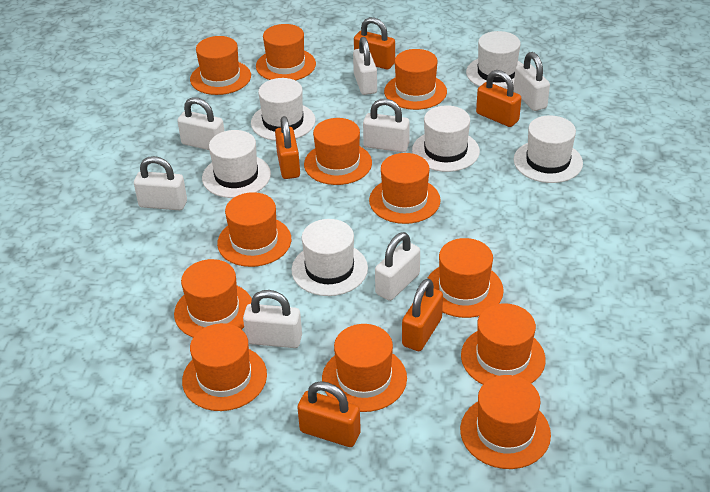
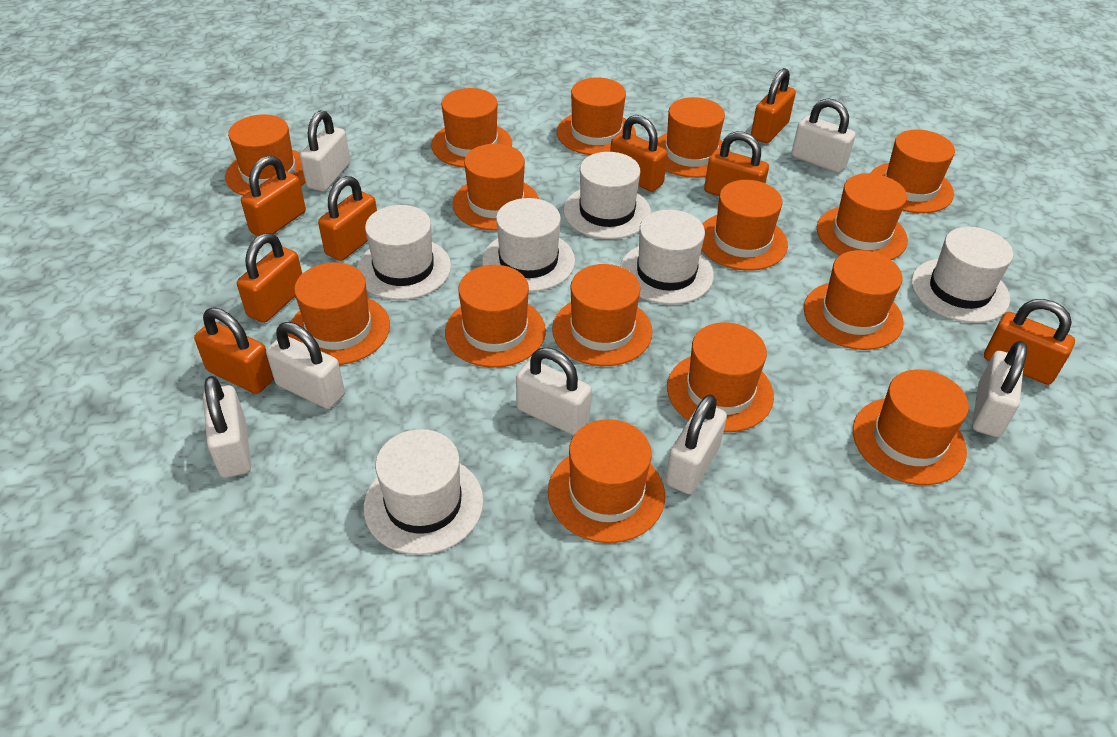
orange hat: [174,259,252,337] [182,323,267,411] [190,36,251,95] [217,192,291,267] [256,24,316,81] [304,118,372,185] [322,324,407,412] [369,153,441,224] [384,49,447,110] [427,238,504,318] [460,375,551,469] [461,303,546,385] = 12 -> [225,114,305,196] [288,262,390,365] [431,88,512,168] [445,265,546,368] [452,144,539,231] [548,419,665,543] [552,264,653,366] [557,78,636,155] [657,97,731,178] [667,322,774,432] [701,180,788,271] [804,250,904,350] [817,173,908,260] [853,370,969,485] [870,130,955,213] = 15
orange padlock: [275,116,300,179] [297,381,361,447] [354,17,395,70] [402,279,443,351] [476,70,521,127] = 5 -> [194,308,274,394] [237,233,302,323] [241,156,306,236] [318,176,377,261] [610,115,667,192] [704,131,769,196] [751,68,796,143] [984,299,1075,385] = 8

